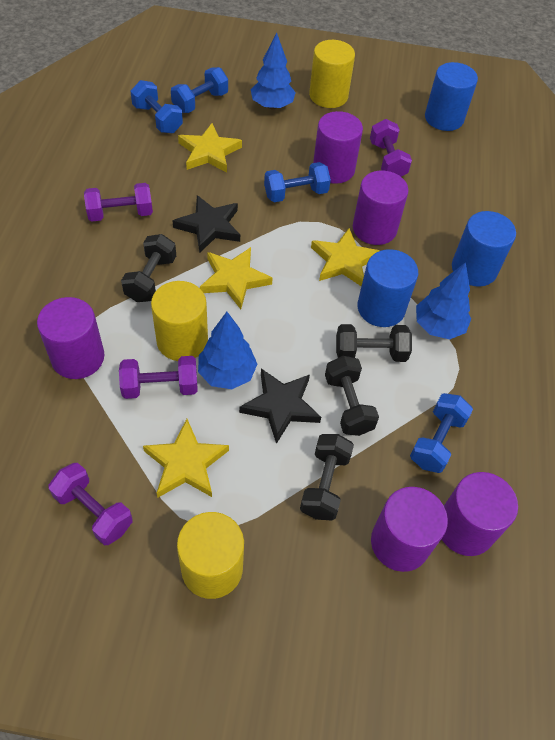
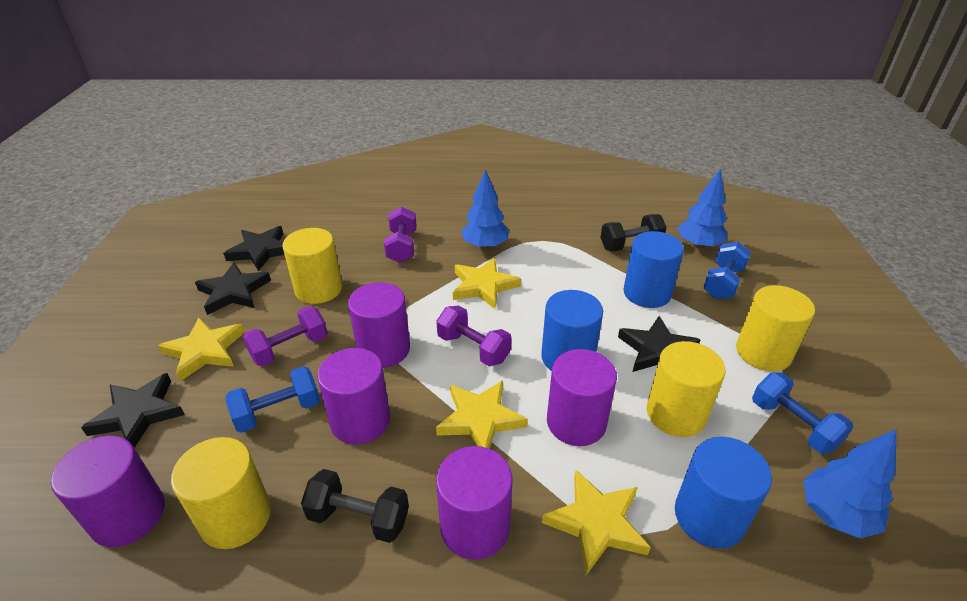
black dumbbell: [121,234,176,302] [300,434,354,520] [325,356,379,436] [336,324,412,362] = 4 -> [301,469,409,543] [600,214,667,251] = 2
black star: [173,195,240,253] [239,368,321,444] = 2 -> [81,373,185,448] [195,262,271,315] [223,226,284,271] [618,316,701,372] = 4
blue dumbbell: [130,80,183,133] [171,67,228,113] [264,162,331,202] [410,393,473,473] = 4 -> [226,366,320,433] [703,242,751,299] [752,373,853,454] = 3
purple dumbbell: [48,463,133,545] [84,183,153,222] [119,356,198,399] [370,119,412,177] = 4 -> [243,306,328,366] [384,207,417,263] [436,306,512,366] = 3
yellow cylinder: [151,281,208,361] [177,512,244,599] [309,40,355,108] = 3 -> [171,437,271,549] [282,228,342,304] [647,341,726,437] [736,285,815,371] = 4

